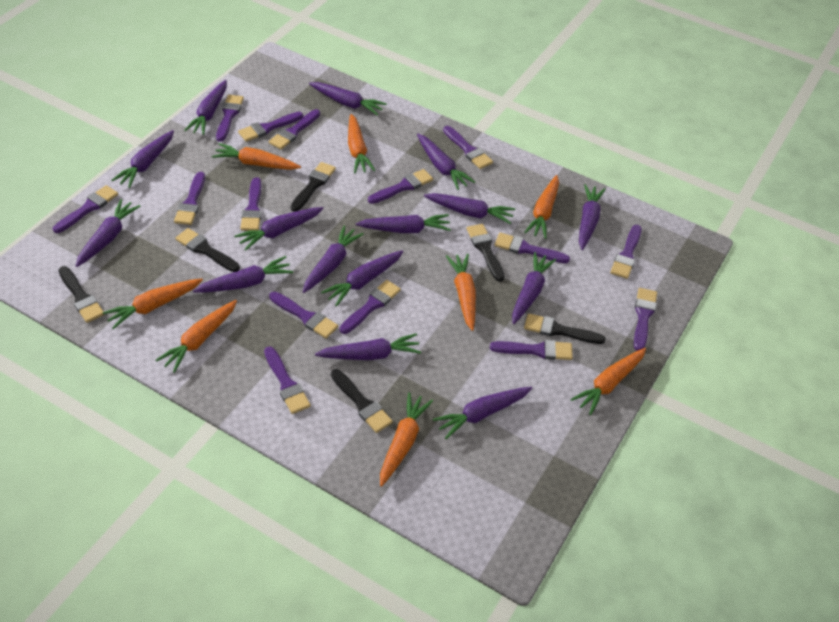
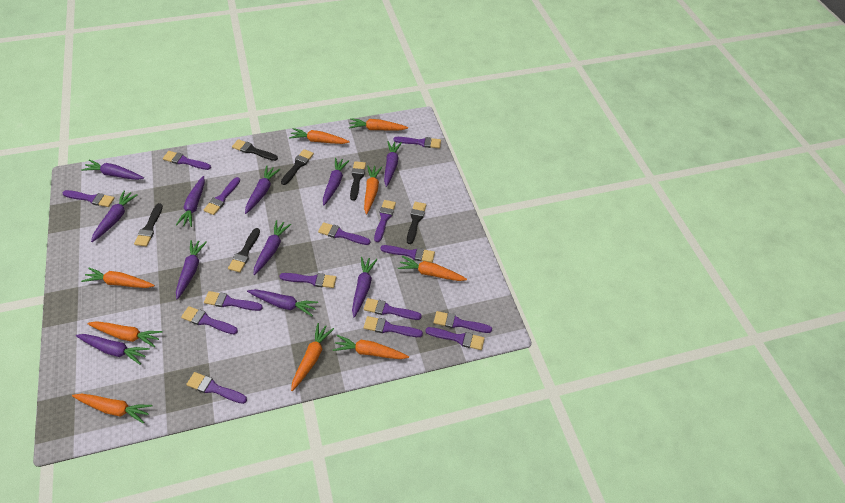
orange carrot: [103,278,203,329] [156,300,237,373] [212,143,301,170] [348,114,376,173] [380,392,433,487] [446,254,476,331] [524,175,559,239] [571,348,646,415] = 8 -> [72,393,153,424] [81,268,155,288] [87,321,163,347] [289,128,350,144] [291,323,334,391] [333,335,409,359] [349,118,408,131] [364,165,382,214] [398,256,467,281] = 9
purple carrot: [76,199,141,267] [111,130,174,188] [184,80,227,135] [193,256,293,293] [234,207,324,251] [303,225,364,293] [309,82,387,116] [315,333,421,360] [321,250,404,306] [356,214,451,233] [417,134,475,190] [424,193,515,224] [433,387,532,439] [512,252,556,324] [579,184,606,250] = 15 -> [76,334,150,365] [81,159,144,180] [91,190,138,242] [176,176,205,227] [176,240,207,300] [245,166,280,214] [247,289,318,316] [253,220,291,275] [323,158,350,205] [352,257,377,318] [384,141,402,187] = 11

